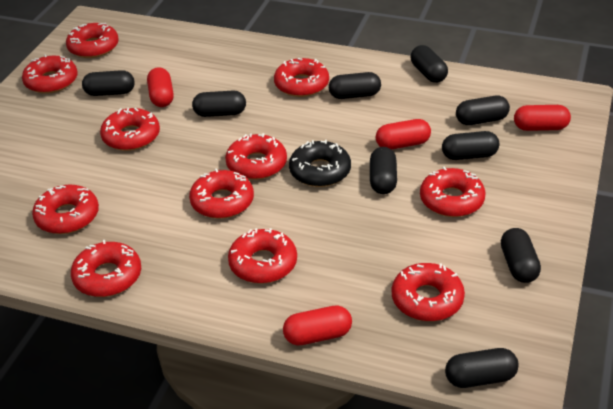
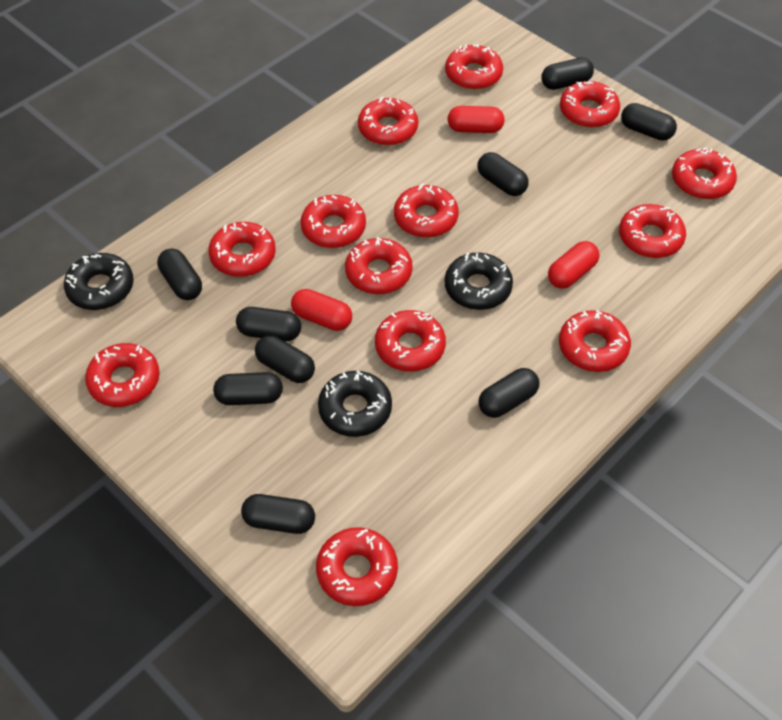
black donut: [289,140,351,187] = 1 -> [64,253,134,310] [318,371,392,437] [444,253,513,310] = 3
red capsule: [147,67,174,107] [283,305,352,346] [376,119,431,150] [514,105,571,131] = 4 -> [291,289,352,331] [447,106,505,133] [548,241,599,289] = 3
red donut: [22,54,78,94] [32,185,99,234] [66,23,119,58] [71,240,141,297] [100,108,160,151] [189,168,254,219] [225,133,287,180] [228,228,297,283] [274,58,329,97] [392,263,465,321] [420,167,486,217] = 11 -> [85,343,160,407] [208,222,276,277] [300,195,366,248] [316,527,398,606] [345,237,413,294] [358,97,418,145] [375,310,446,372] [394,183,459,238] [445,44,503,90] [559,310,631,372] [560,81,620,128] [619,204,686,258] [672,147,737,199] = 13

